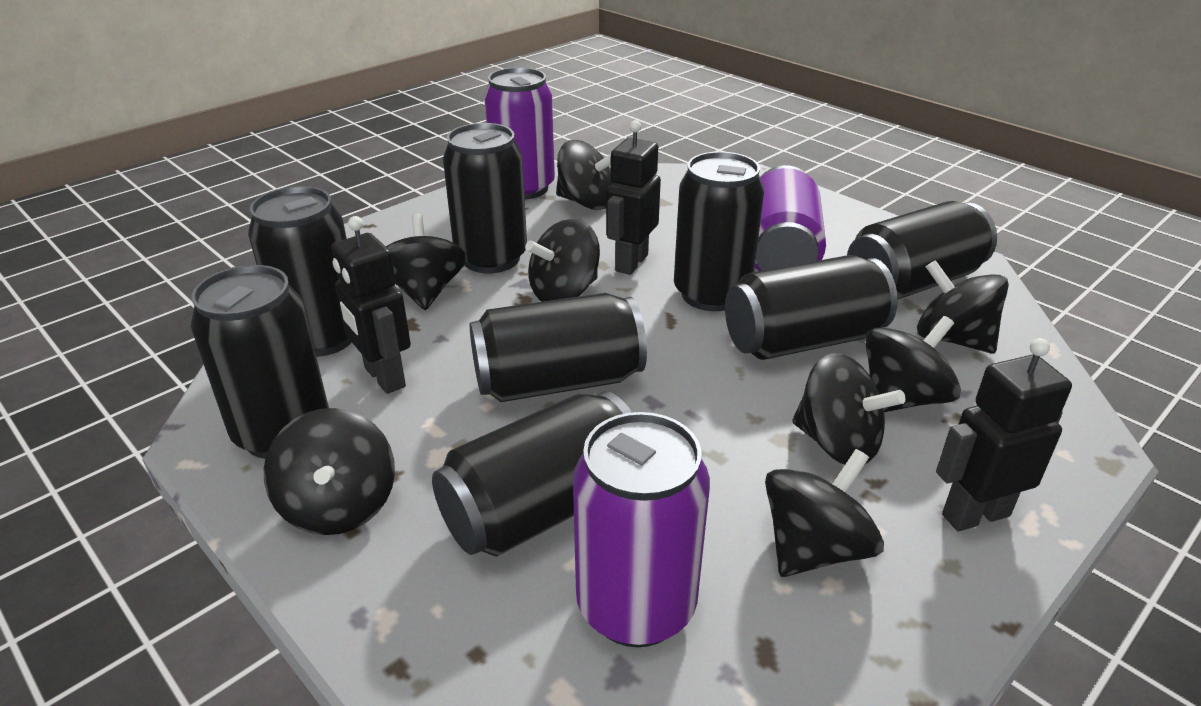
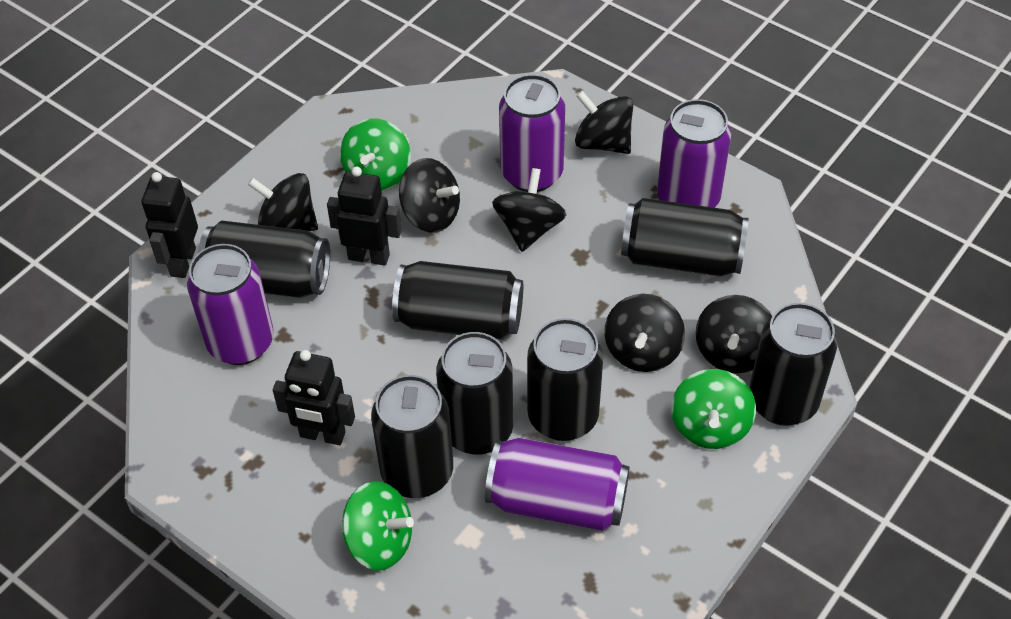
black can: [191,265,329,459] [248,186,352,357] [432,391,632,556] [443,123,527,273] [470,293,647,402] [674,151,764,311] [725,255,898,360] [847,201,997,299] = 8 -> [198,221,330,298] [371,375,453,498] [392,261,523,340] [436,332,513,455] [527,318,603,441] [621,198,749,277] [749,303,837,426] = 7
black spinning top: [264,408,395,535] [386,213,467,310] [525,219,600,302] [556,140,613,210] [765,449,884,577] [792,353,906,465] [865,316,961,412] [917,260,1009,354] = 8 -> [248,173,318,231] [399,158,460,233] [492,168,566,252] [575,91,633,154] [604,294,685,372] [695,295,772,374] = 6
green spinning top: none = 0 -> [340,118,411,191] [342,481,414,570] [671,369,756,449] = 3
purple can: [484,67,555,200] [573,412,710,647] [755,165,826,271] = 3 -> [187,244,274,365] [485,438,630,531] [499,74,565,192] [657,99,731,208] = 4

